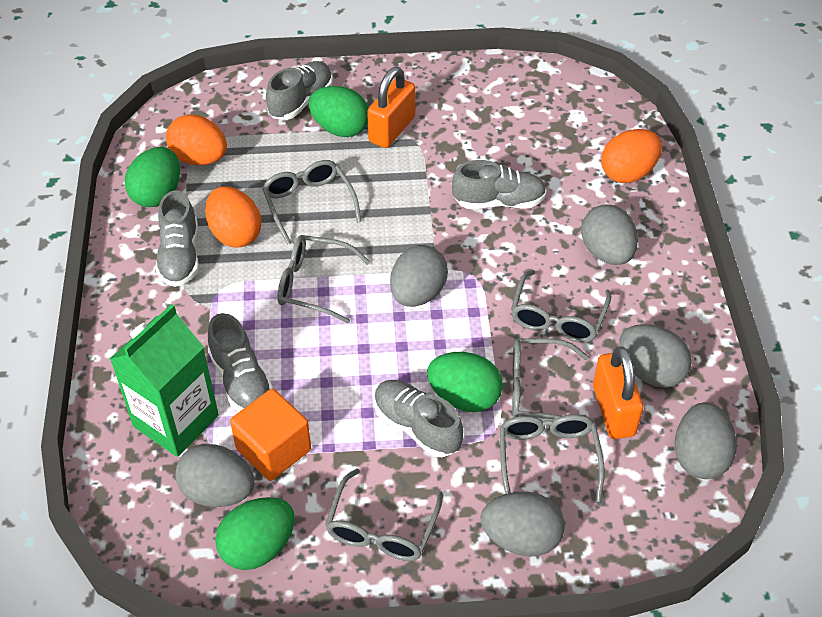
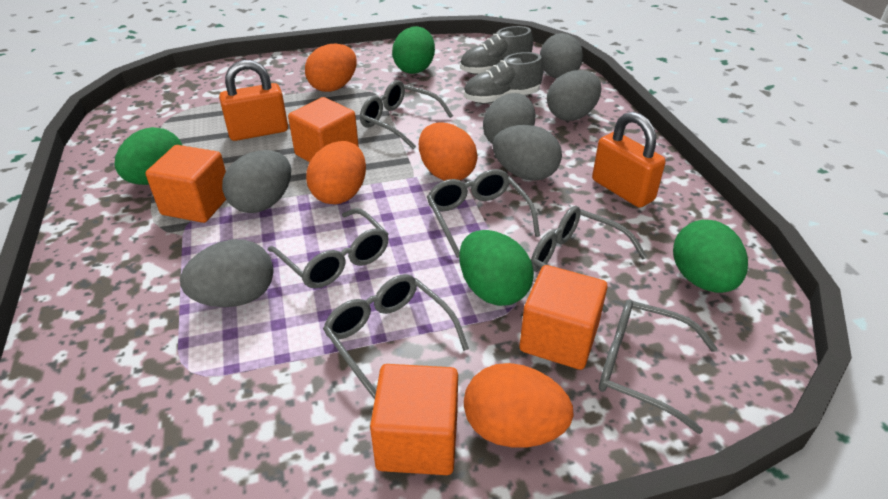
green carton: [110,304,219,457] = 1 -> none = 0
grey shoe: [155,191,199,287] [207,313,273,412] [266,61,333,120] [374,380,463,457] [452,160,547,209] = 5 -> [460,26,533,75] [464,52,544,104] = 2
orange cube: [230,389,311,481] = 1 -> [146,145,226,223] [288,97,359,162] [370,364,458,475] [519,265,608,370] = 4
orange egg: [166,114,227,165] [205,186,261,247] [601,129,662,183] = 3 -> [305,43,357,92] [306,141,366,204] [419,123,478,181] [464,363,574,448] = 4

